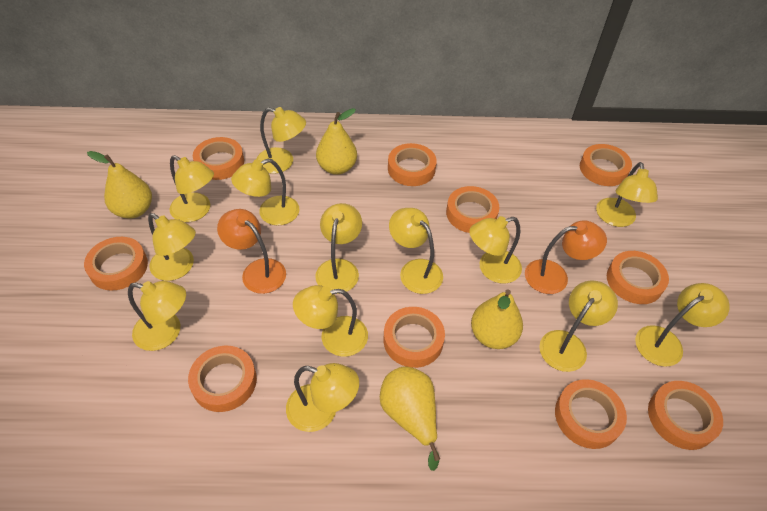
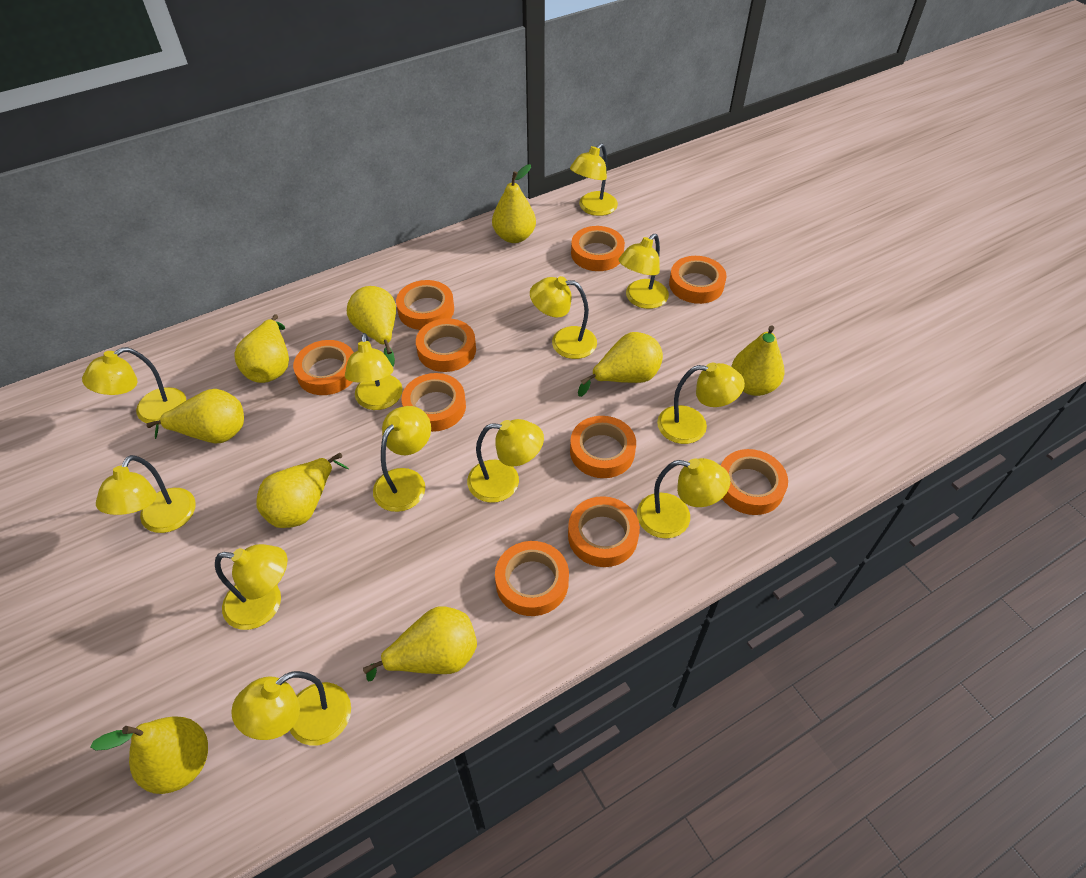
orange lamp: [217,209,286,294] [525,220,607,294] = 2 -> none = 0
yellow lamp: [128,281,186,351] [148,213,196,281] [169,155,214,222] [231,159,299,225] [257,107,306,174] [286,363,359,432] [293,285,368,357] [315,203,362,294] [389,208,443,294] [469,216,522,284] [539,281,618,372] [596,162,658,227] [635,283,730,367] = 13 -> [82,347,186,425] [96,455,196,533] [215,544,287,630] [231,671,351,746] [345,333,403,410] [373,406,431,512] [467,419,544,503] [530,276,597,359] [570,143,618,216] [619,234,669,309] [637,458,730,539] [657,363,745,444] = 12
yellow pear: [87,151,152,219] [316,108,357,175] [380,366,440,471] [471,289,523,349] = 4 -> [90,716,208,794] [146,389,244,444] [234,314,289,383] [256,453,349,528] [347,286,396,367] [363,607,477,682] [492,164,536,243] [578,332,663,397] [731,325,785,396] = 9

